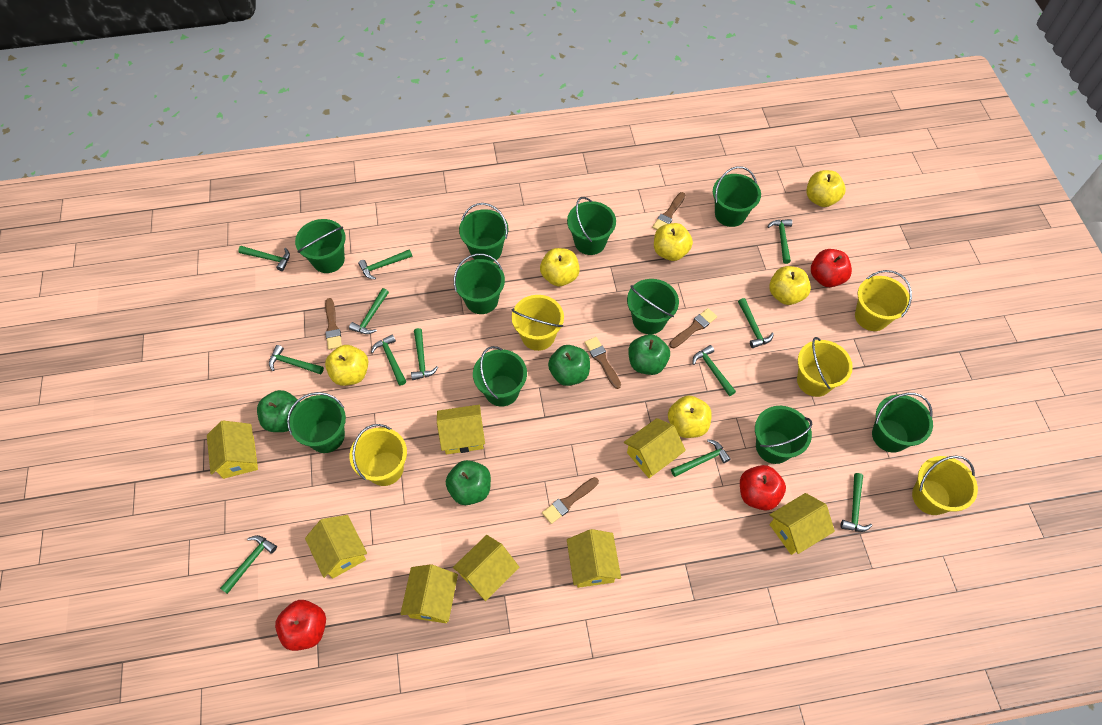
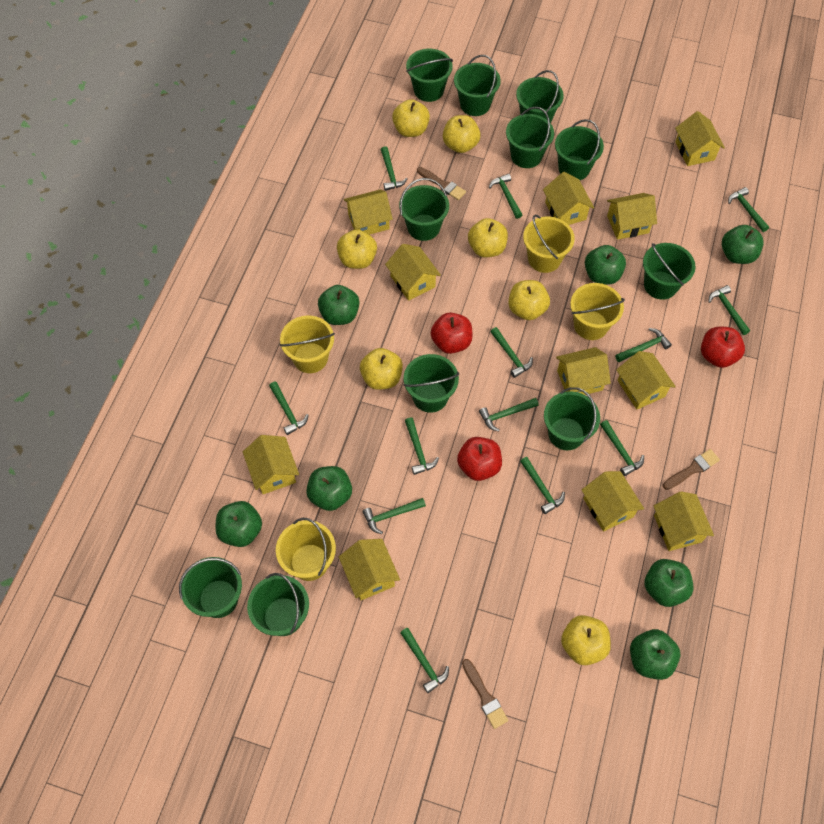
brown brush: [325,298,342,350] [542,477,599,524] [584,337,621,389] [652,192,686,230] [669,308,717,348] = 5 -> [417,167,466,200] [462,659,508,729] [663,449,720,490] = 3
green apple: [257,390,300,432] [446,460,491,505] [548,345,590,386] [628,334,670,375] = 4 -> [215,501,262,547] [306,466,352,511] [318,285,359,325] [585,245,626,285] [630,629,680,680] [645,559,693,607] [722,225,764,264] = 7
green bucket: [287,392,346,453] [295,219,346,273] [454,253,505,314] [459,203,508,262] [473,346,527,407] [567,197,616,255] [627,279,679,334] [713,166,761,227] [755,406,812,464] [872,393,933,453] = 10 -> [179,557,242,618] [247,573,309,636] [399,178,449,241] [403,354,459,413] [406,49,453,102] [454,55,501,116] [506,107,554,168] [516,70,564,123] [544,387,600,450] [555,119,604,180] [643,243,695,300] = 11
green hammer: [220,535,277,594] [238,246,290,271] [269,345,324,375] [349,288,389,334] [358,249,412,280] [371,334,406,385] [411,328,438,380] [671,439,731,477] [693,345,736,396] [738,298,774,348] [767,219,792,264] [840,473,872,532] = 12 -> [269,381,309,435] [363,498,426,534] [381,146,407,191] [400,628,449,693] [405,417,439,475] [479,398,539,431] [489,174,522,219] [490,327,533,378] [520,457,565,514] [600,420,644,476] [615,328,672,362] [708,285,750,335] [728,187,769,232] = 13
yellow apple: [325,345,368,386] [540,248,580,286] [654,223,693,261] [668,396,712,438] [769,266,811,305] [807,170,845,207] = 6 -> [337,229,377,269] [360,348,403,390] [392,99,430,137] [443,115,481,153] [468,218,508,257] [508,280,550,320] [561,615,611,665] = 7
yellow bucket: [350,424,407,486] [512,295,564,351] [797,337,853,397] [855,270,912,331] [912,456,978,515] = 5 -> [276,518,336,581] [280,315,335,373] [523,215,575,273] [570,283,625,340] = 4
yellow house: [207,421,258,479] [305,515,367,579] [400,564,458,623] [437,405,485,454] [453,535,520,601] [567,529,621,588] [624,418,686,478] [769,493,835,555] = 8 -> [243,435,299,494] [339,539,400,600] [344,189,393,235] [385,244,441,301] [543,172,594,225] [556,347,611,395] [581,471,644,531] [607,193,657,240] [616,351,676,409] [654,492,714,551] [675,111,725,166] = 11

